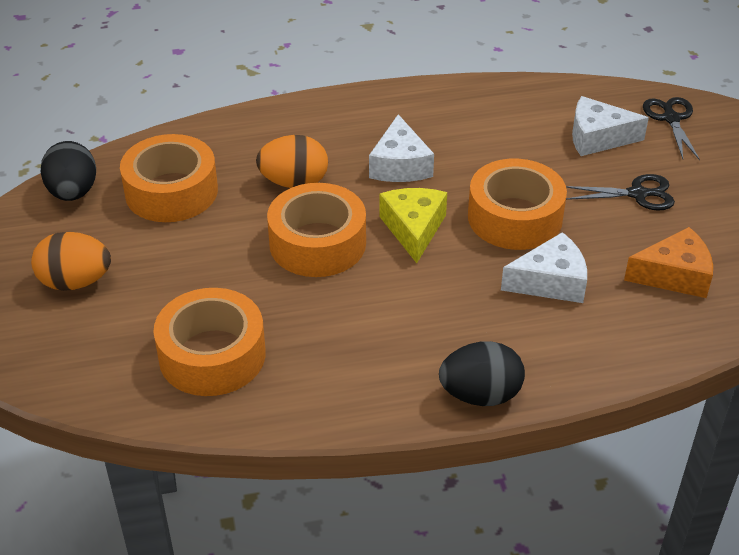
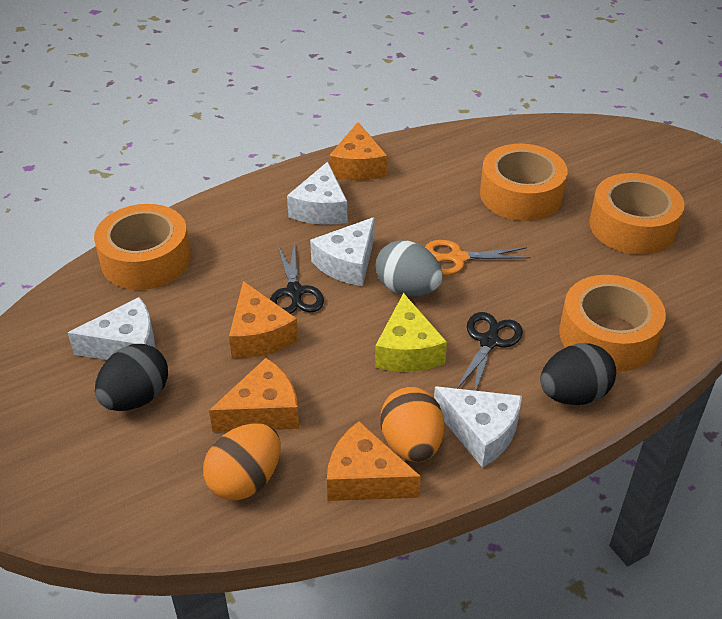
grey egg: none = 0 -> [375,240,443,296] = 1
orange cheese: [624,227,713,298] = 1 -> [209,358,299,432] [229,281,298,358] [327,421,421,501] [329,122,387,180] = 4
orange scissors: none = 0 -> [425,240,531,275] = 1
white cheese: [369,114,434,182] [501,232,587,303] [572,96,649,156] = 3 -> [68,297,155,360] [287,162,347,225] [310,217,375,286] [434,386,522,468] = 4

